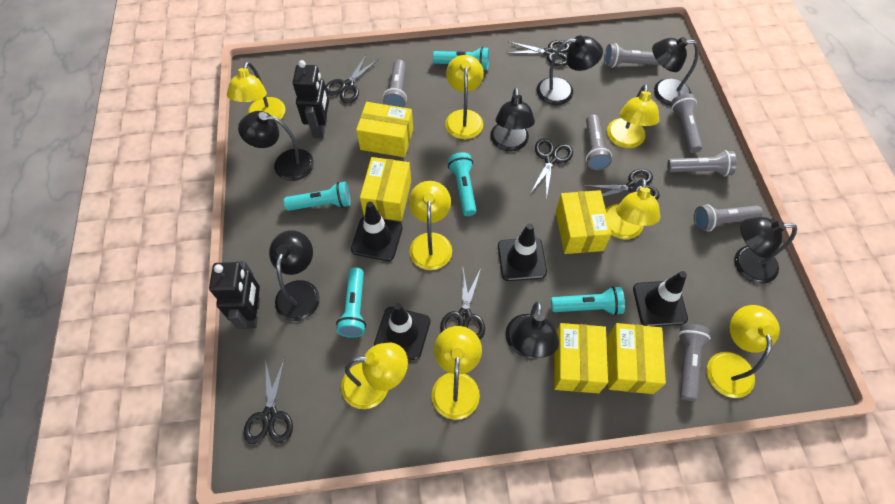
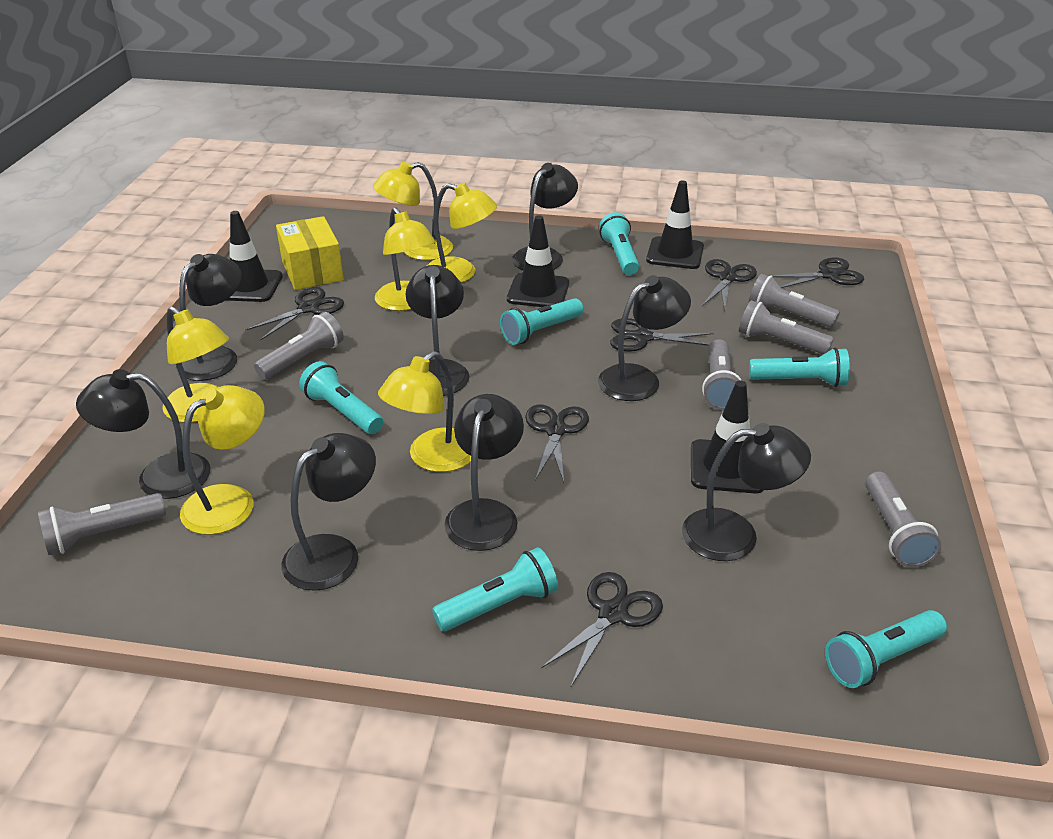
black lamp: [238,111,314,181] [269,230,320,321] [490,87,535,152] [505,301,559,358] [537,35,603,105] [652,37,699,106] [734,217,797,284] = 7 -> [76,369,210,499] [176,254,242,381] [281,433,376,591] [406,265,469,396] [444,394,524,551] [512,163,578,270] [598,275,691,401] [682,423,811,561] = 8
black robot: [209,261,260,329] [293,60,329,138] = 2 -> none = 0
grey flashlight: [383,60,407,108] [586,114,612,170] [604,43,660,68] [667,150,737,176] [671,93,702,153] [678,324,710,401] [694,204,763,231] = 7 -> [38,493,166,555] [254,312,344,379] [702,339,742,410] [739,300,834,354] [749,274,840,328] [865,472,942,567] = 6
turquoise flashlight: [284,182,351,211] [336,267,366,338] [433,47,489,70] [448,152,477,216] [551,286,625,315] = 5 -> [299,361,383,434] [432,547,558,632] [500,298,583,345] [599,213,639,275] [749,348,850,387] [825,610,947,688] = 6
yellow box: [356,102,413,157] [360,157,411,221] [554,323,608,393] [556,190,612,254] [607,323,666,394] = 5 -> [276,216,344,290] = 1
yellow lamp: [227,61,285,123] [341,342,408,409] [409,181,452,270] [432,326,482,420] [445,55,484,139] [606,178,660,239] [607,84,659,148] [707,305,780,398] = 8 -> [162,306,229,423] [180,385,265,535] [373,162,453,260] [375,207,436,311] [378,351,471,472] [427,183,497,283] = 6

